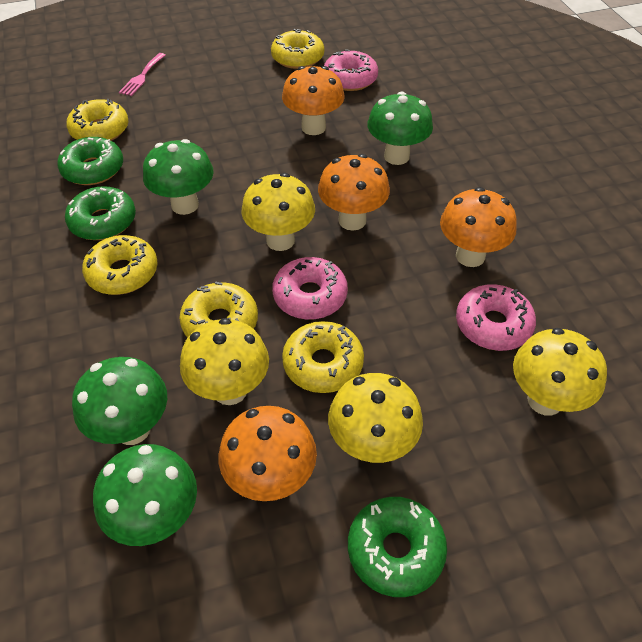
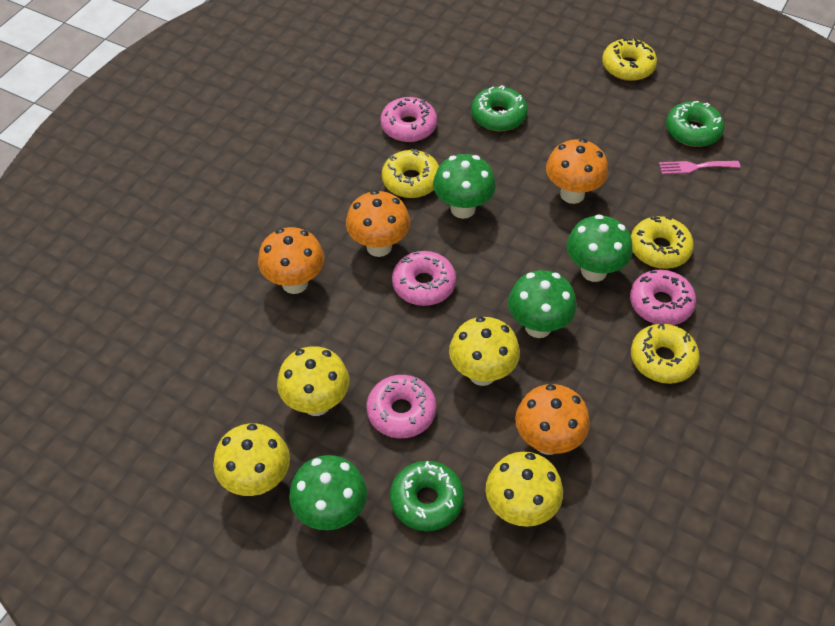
pink donut: [272,257,348,320] [324,49,378,91] [456,284,536,351] = 3 -> [367,375,436,438] [381,97,437,142] [392,251,456,306] [630,270,696,325] = 4
yellow donut: [66,99,128,141] [82,235,158,295] [179,282,258,338] [271,29,324,69] [282,321,364,393] = 5 -> [382,149,439,198] [602,37,657,81] [631,216,694,269] [631,323,700,384] = 4

